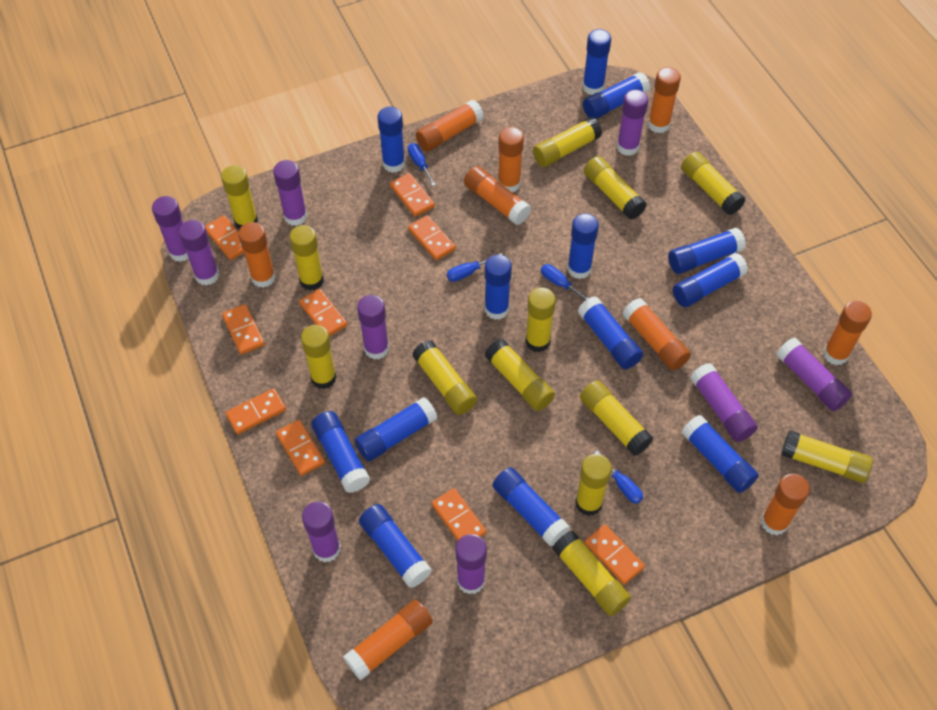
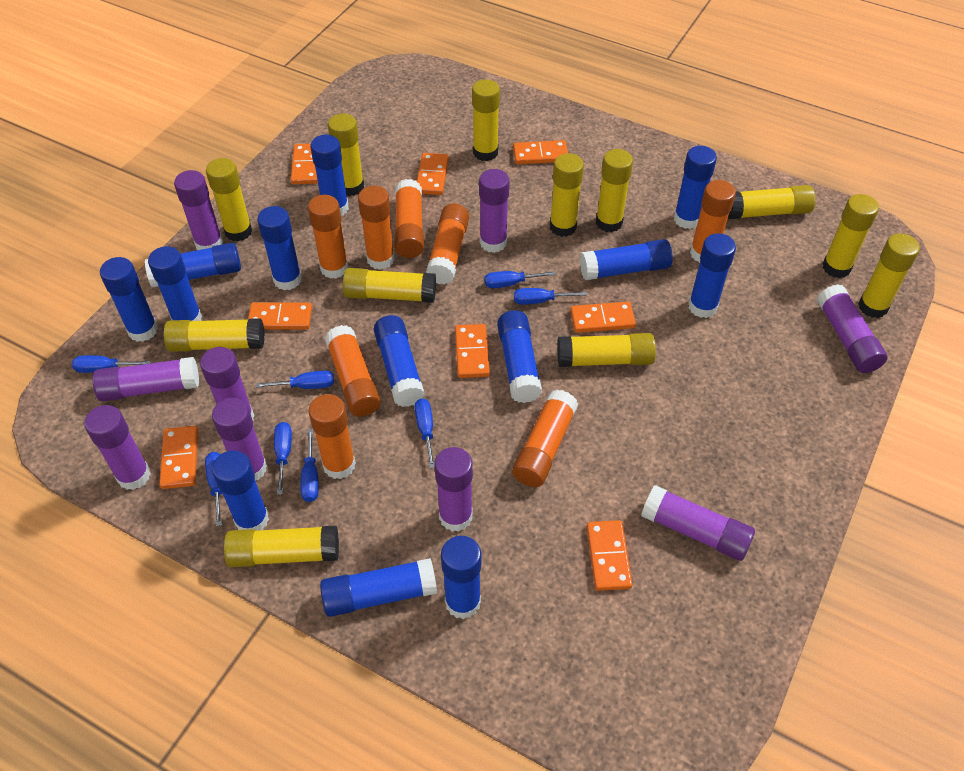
blue screwdriver: [408,143,436,186] [447,253,502,282] [541,264,589,301] [594,450,643,504] = 4 -> [72,355,151,373] [205,452,223,526] [255,370,334,389] [274,422,292,495] [301,429,319,502] [415,398,435,468] [485,271,556,288] [514,288,587,304] = 8
orange domino: [205,215,244,260] [222,304,264,354] [226,388,286,434] [276,420,325,476] [299,289,347,336] [390,173,435,217] [408,215,456,260] [432,488,486,540] [584,524,645,585] = 9 -> [159,426,198,489] [248,302,312,330] [291,144,318,184] [417,153,449,195] [455,324,490,378] [513,140,568,164] [570,302,636,333] [587,520,632,591] = 8
orange glue stick: [238,222,276,288] [343,599,433,680] [416,100,484,152] [464,166,531,225] [498,127,524,192] [622,298,691,370] [648,67,681,133] [761,474,810,535] [823,301,872,365] = 9 -> [308,195,349,279] [309,394,356,479] [325,325,381,417] [358,186,395,270] [395,179,424,258] [426,203,469,285] [512,390,578,487] [690,180,736,263] = 8
yellow glue stick: [221,165,258,230] [289,225,324,290] [301,325,337,389] [412,340,477,415] [484,339,555,411] [525,287,556,352] [533,117,602,167] [552,530,631,616] [575,454,612,516] [580,380,653,456] [584,156,647,219] [681,152,746,215] [781,430,873,483] = 13 -> [164,318,265,352] [206,158,252,241] [224,526,339,567] [328,113,364,196] [343,268,436,303] [472,79,500,161] [550,153,584,237] [557,333,656,367] [596,149,633,232] [728,185,815,219] [823,194,879,278] [858,233,920,318] = 12

